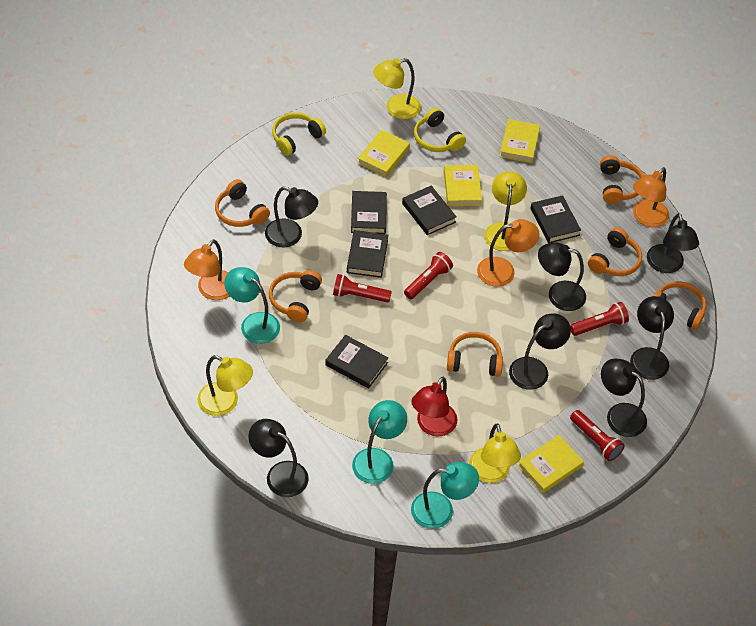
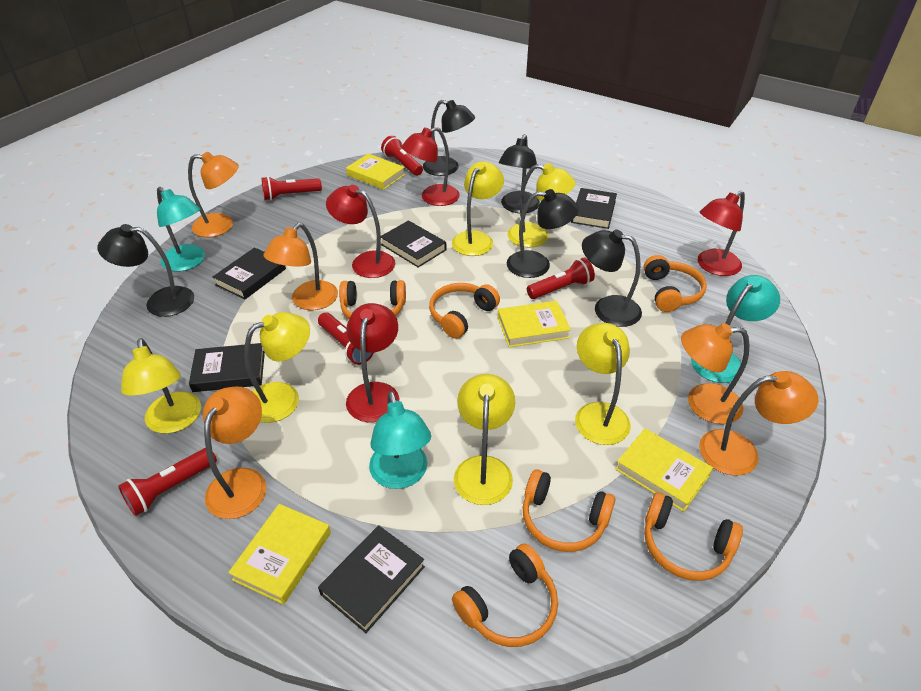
black lamp: [248,419,309,497] [265,186,318,247] [509,313,571,390] [538,242,586,311] [601,359,647,437] [630,296,674,380] [647,213,699,273] = 7 -> [97,224,194,317] [423,100,475,176] [499,134,540,213] [507,189,579,278] [582,229,642,327] = 5
orange lamp: [184,239,230,300] [477,219,539,286] [633,167,669,227] = 3 -> [188,152,239,237] [203,386,267,519] [264,223,338,310] [681,323,750,424] [699,371,818,476] = 5
red flashlight: [333,274,392,303] [404,252,453,299] [570,302,629,336] [570,410,625,461] = 4 -> [118,448,217,516] [261,176,322,200] [318,312,374,365] [381,136,423,176] [527,257,595,299] = 5
red lamp: [411,376,458,437] = 1 -> [326,185,395,278] [346,303,399,422] [402,127,460,206] [698,191,745,276] = 4
yellow headphones: [272,112,326,156] [414,107,466,152] = 2 -> none = 0
yellow lamp: [197,355,253,416] [373,58,421,119] [469,423,521,483] [484,171,527,251] = 4 -> [121,338,201,434] [244,312,310,423] [452,161,504,256] [454,374,515,505] [507,163,576,248] [575,323,631,445] = 6

